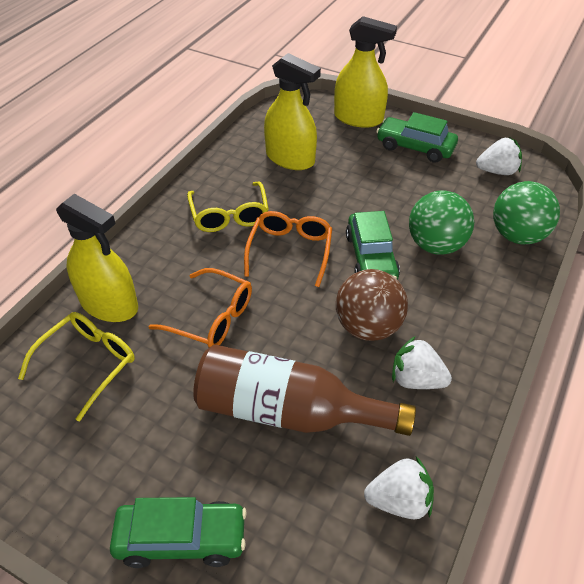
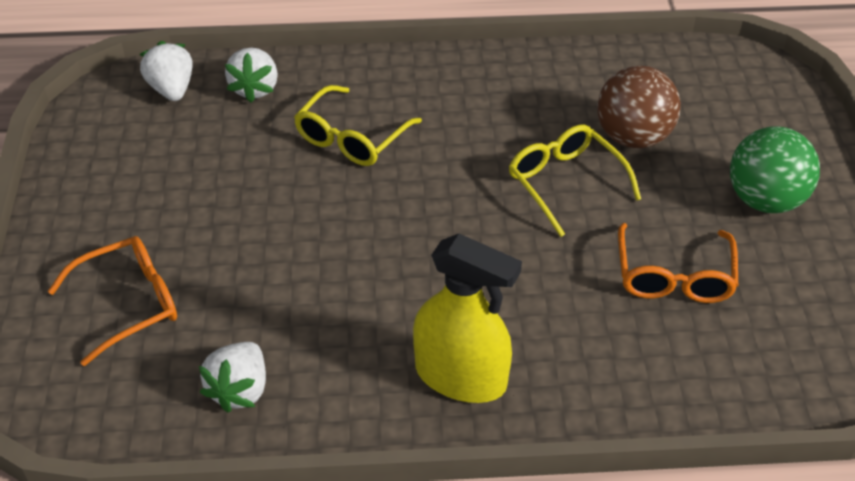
brown bottle: [193,345,416,436] = 1 -> none = 0
green ball: [409,190,474,255] [493,181,560,245] = 2 -> [730,126,820,213] = 1
green car: [110,497,247,568] [346,211,400,280] [376,112,458,163] = 3 -> none = 0
yellow spray bottle: [56,194,138,322] [264,53,321,170] [334,16,397,128] = 3 -> [413,234,522,403] = 1

